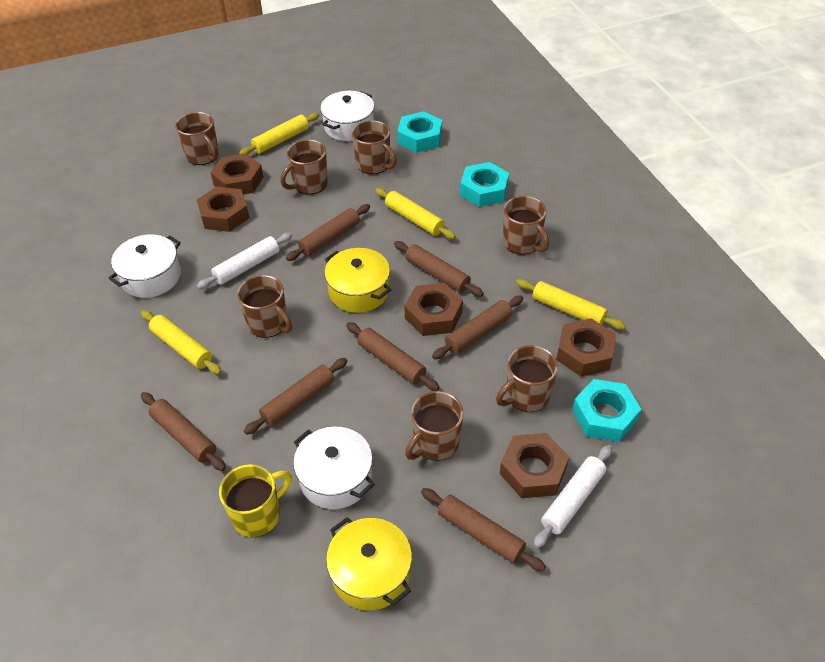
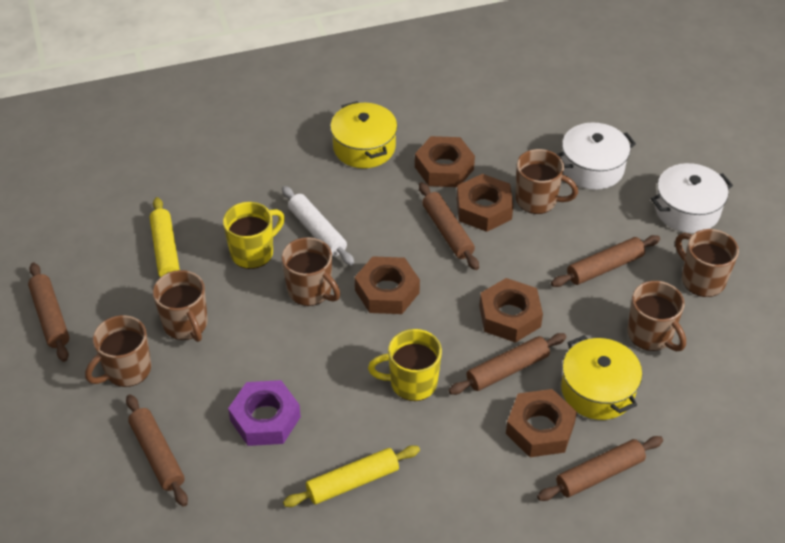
brown mug: [175,112,219,165] [237,275,292,338] [280,140,328,195] [352,120,397,174] [405,391,464,461] [496,345,558,412] [503,196,549,254] = 7 -> [85,315,151,387] [153,270,208,342] [282,237,340,306] [516,149,578,214] [627,281,686,351] [675,229,739,297] = 6
brown rolling pin: [141,392,226,471] [244,358,347,435] [286,204,370,261] [346,322,439,391] [394,241,484,297] [421,488,546,571] [432,295,523,359] = 7 -> [28,263,69,362] [126,394,188,507] [419,182,479,270] [449,333,566,395] [537,436,663,501] [551,235,660,287] = 6
purple nut: none = 0 -> [228,380,301,446] = 1
turquoise nut: [397,111,442,153] [460,162,509,207] [572,379,641,442] = 3 -> none = 0
white pot: [108,235,181,298] [293,427,375,509] [320,91,374,141] = 3 -> [557,122,636,190] [651,163,733,233] = 2
white rolling pin: [197,233,293,289] [534,445,612,548] = 2 -> [282,186,354,265] = 1
yellow mug: [219,464,292,537] = 1 -> [223,202,285,269] [368,329,442,401] = 2
yellow rolling pin: [141,310,222,375] [239,113,320,154] [375,188,456,239] [516,279,626,330] = 4 -> [150,197,180,277] [283,445,420,507] = 2

